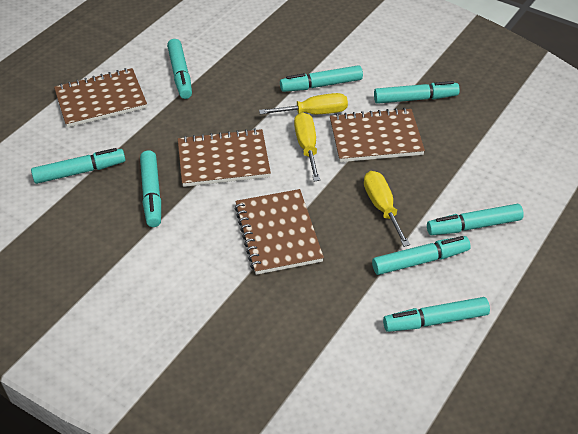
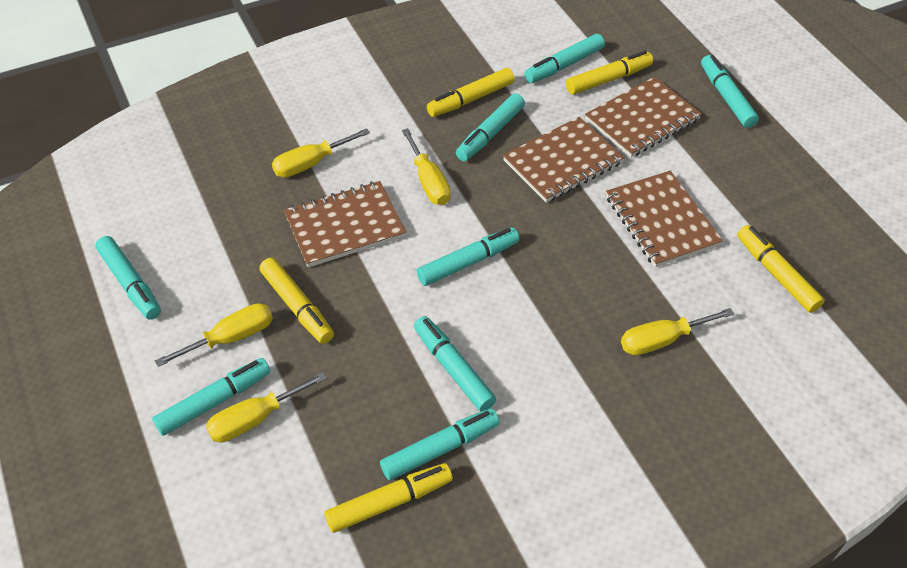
yellow marker: none = 0 -> [259,258,334,344] [324,463,453,533] [427,68,515,117] [566,51,653,95] [737,225,825,313] = 5
yellow screwdriver: [259,93,348,114] [294,112,320,181] [364,171,410,247] = 3 -> [155,303,273,367] [206,372,327,442] [272,128,370,178] [402,128,451,205] [621,308,734,355] = 5

